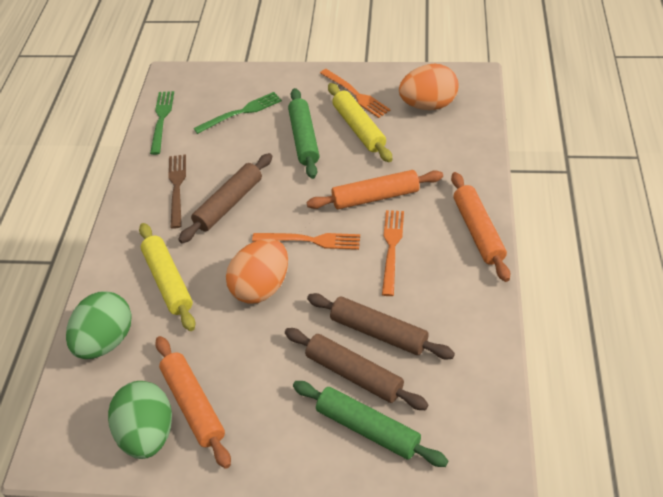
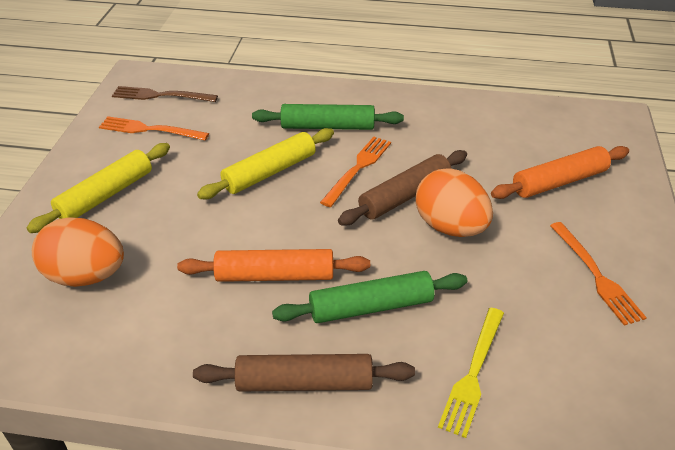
brown rolling pin: [178,153,272,243] [285,328,429,410] [307,293,455,359] = 3 -> [193,354,415,392] [338,150,467,225] = 2
green egg: [66,291,132,359] [108,381,172,459] = 2 -> none = 0
green fork: [150,91,174,155] [194,92,282,134] = 2 -> none = 0
orange rolling pin: [155,336,231,469] [307,170,443,209] [451,172,510,282] = 3 -> [177,249,370,282] [491,146,629,199] = 2
yellow fork: none = 0 -> [438,308,504,438] = 1

